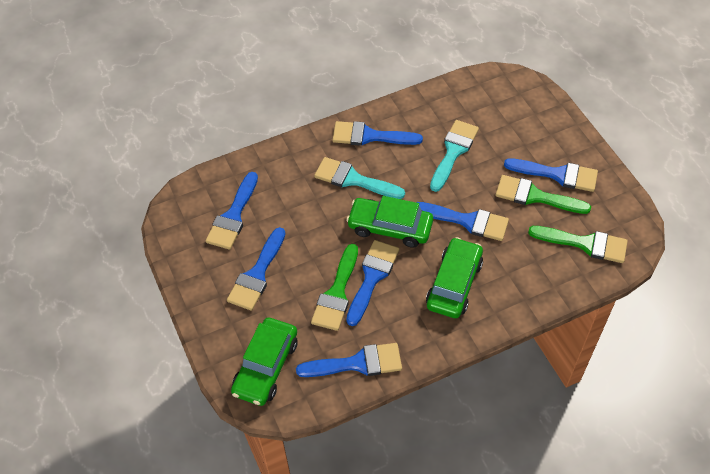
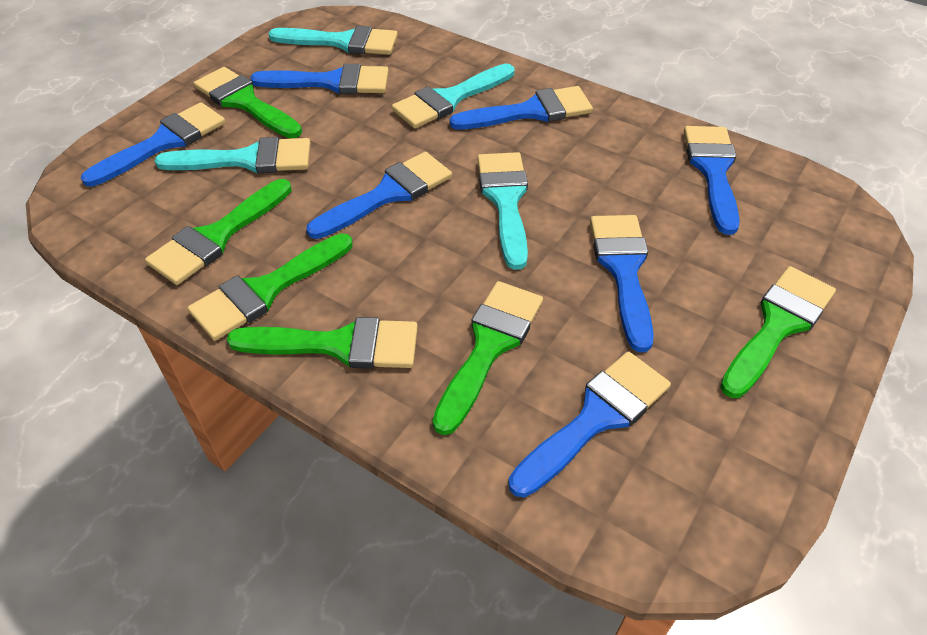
green brush: [311,244,358,331] [496,175,591,214] [528,226,628,263] = 3 -> [145,179,292,285] [187,233,353,341] [194,67,302,138] [227,317,418,369] [432,281,543,435] [720,266,836,398] = 6
green car: [231,318,297,406] [346,196,433,248] [426,237,483,318] = 3 -> none = 0
turquoise brush: [314,157,405,199] [430,120,479,192] = 2 -> [155,137,311,173] [268,26,398,55] [392,64,514,128] [477,152,528,270] = 4

